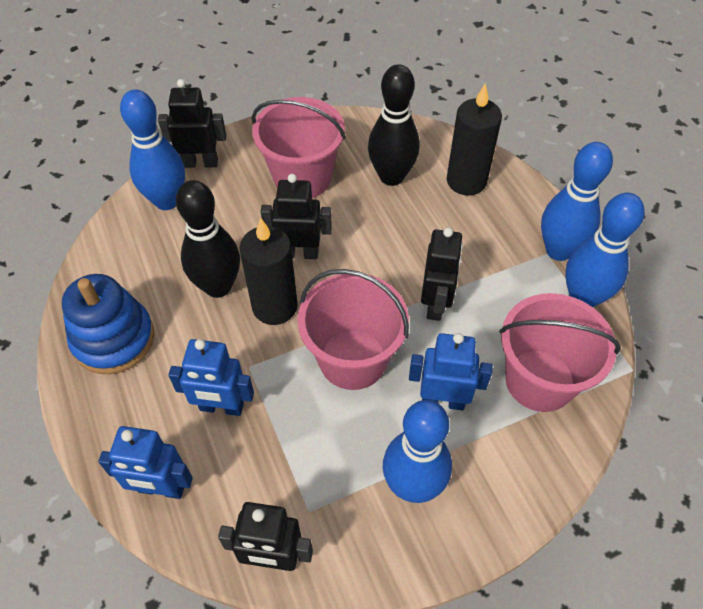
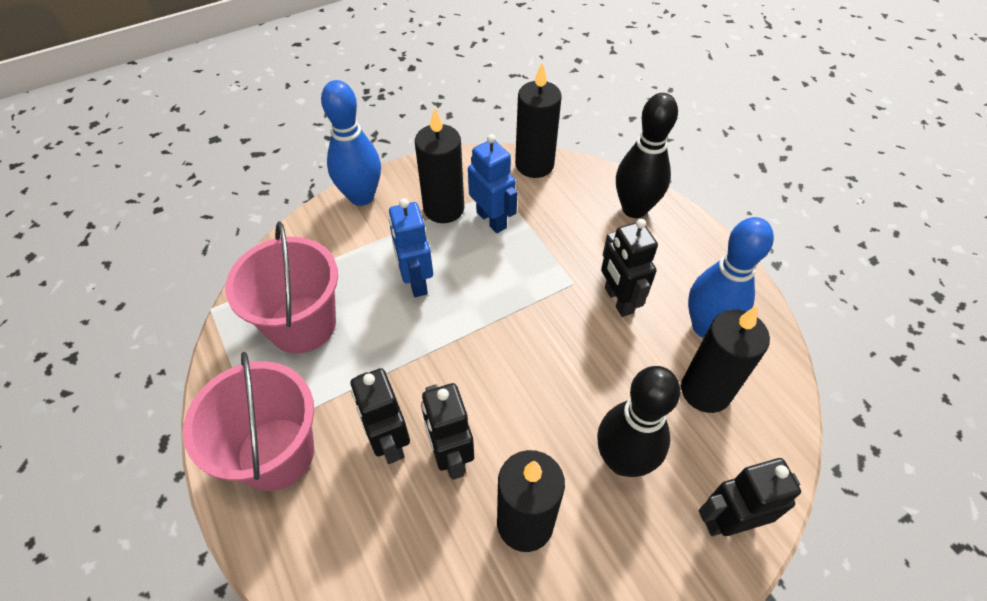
black candle: [240,218,298,325] [447,83,502,195] = 2 -> [415,108,464,223] [497,450,565,552] [515,62,562,178] [681,306,770,413] = 4
blue bowling pin: [120,90,185,210] [383,400,452,503] [541,142,613,261] [565,193,644,307] = 4 -> [321,80,381,206] [688,217,774,338] = 2
blue robot: [98,426,193,499] [168,339,254,416] [409,333,492,410] = 3 -> [389,198,433,297] [468,134,517,233] = 2
blue stacking toy: [62,274,154,374] = 1 -> none = 0
pink bucket: [252,97,346,198] [297,269,409,390] [499,293,621,412] = 3 -> [183,352,314,491] [225,221,338,353] = 2

